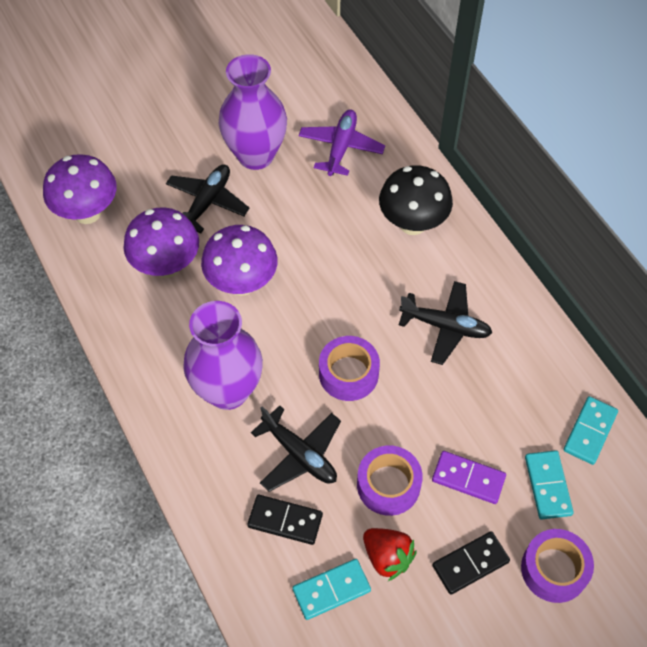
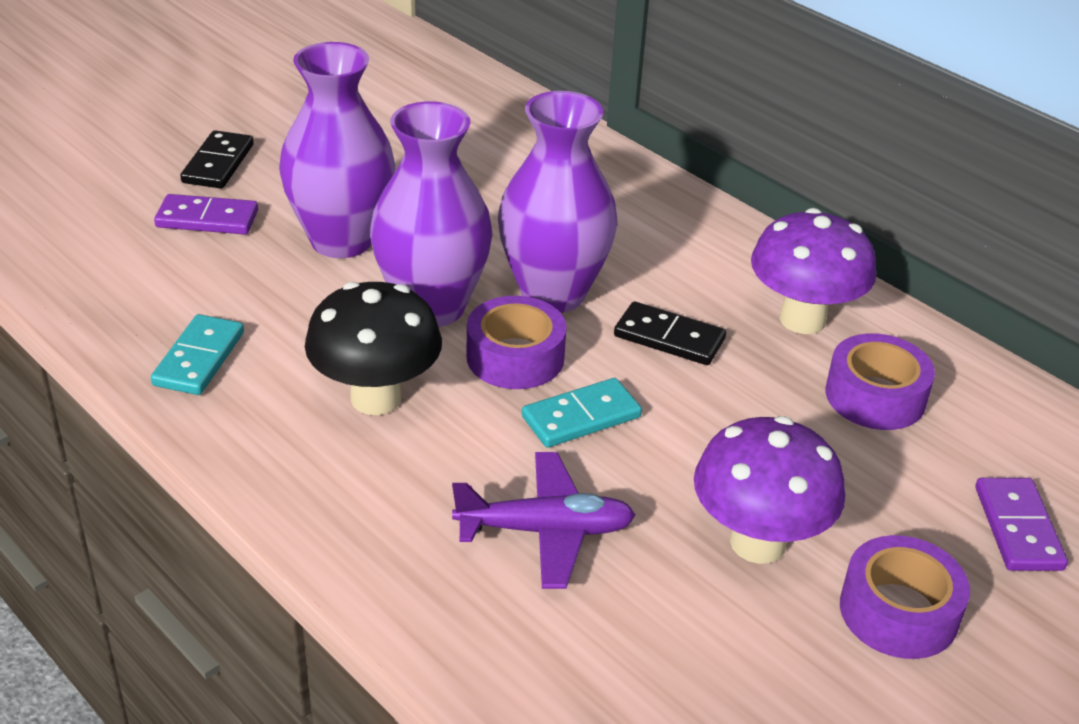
black plane: [166,165,249,233] [251,405,341,492] [399,281,492,365] = 3 -> none = 0
purple domino: [432,451,506,504] = 1 -> [154,194,258,235] [975,478,1068,571] = 2
purple mushroom: [43,154,117,224] [123,208,199,278] [201,225,278,296] = 3 -> [694,416,845,564] [751,208,876,334] = 2
purple vase: [183,301,263,410] [219,54,287,170] = 2 -> [279,42,395,258] [370,101,492,327] [498,91,617,313] = 3
red strawberry: [363,528,417,581] = 1 -> none = 0
turquoise domino: [292,559,371,620] [525,450,574,520] [563,396,618,465] = 3 -> [151,314,244,395] [522,378,642,448] = 2

